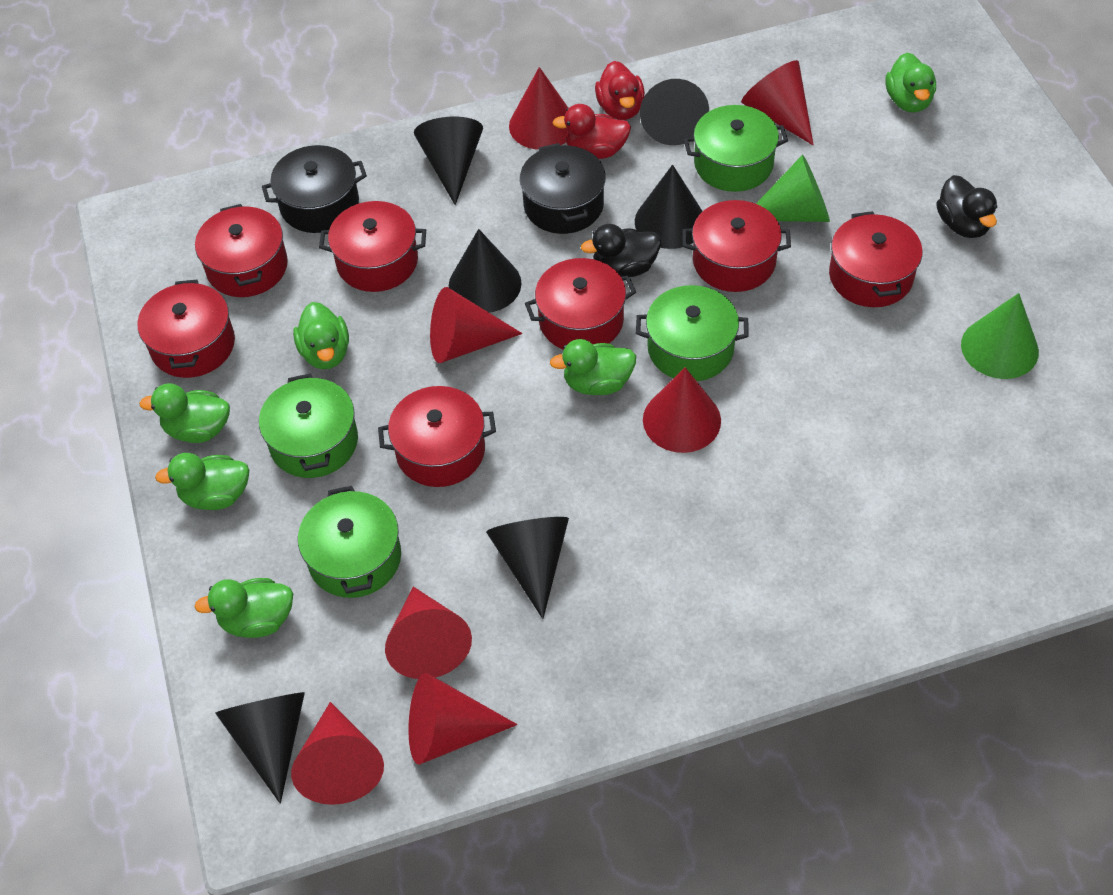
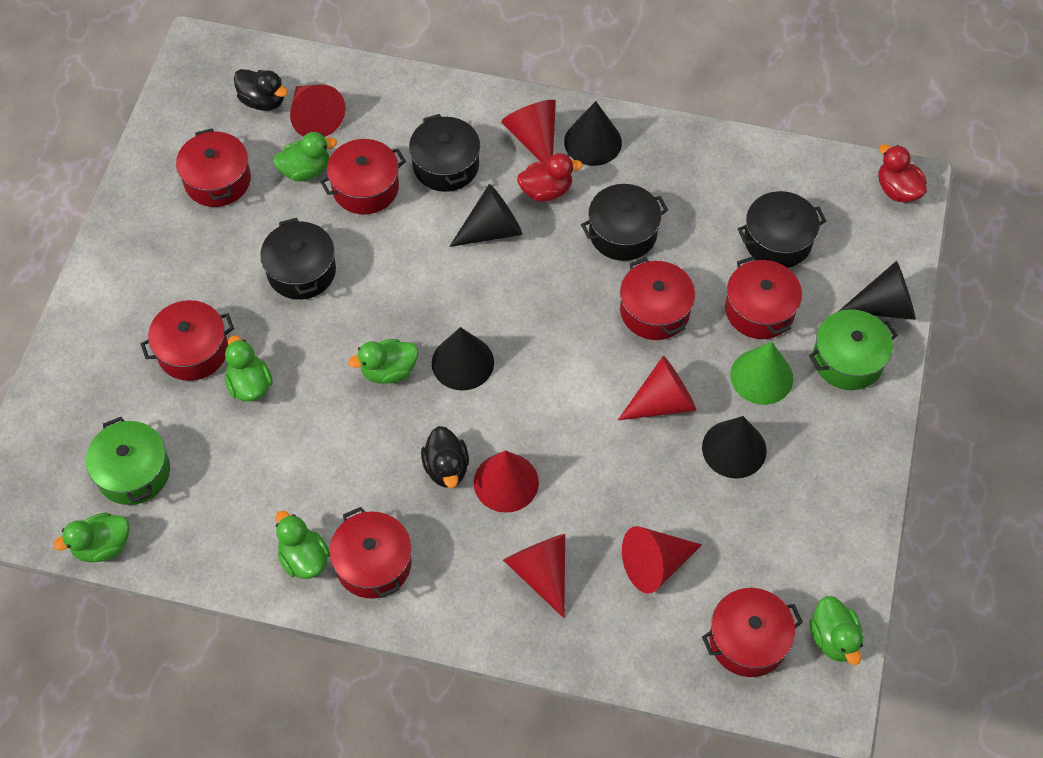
black cone: [215,692,305,804] [414,117,483,205] [449,229,522,313] [486,517,569,619] [635,165,703,249] [640,79,709,145] = 6 -> [432,327,494,391] [449,184,522,247] [564,101,622,166] [702,416,767,479] [838,261,916,320] = 5
black pot: [262,145,367,233] [520,143,606,234] = 2 -> [260,218,336,300] [409,114,480,192] [581,184,668,261] [738,191,826,268] = 4
green cone: [756,155,830,222] [961,293,1039,379] = 2 -> [730,342,793,405] = 1
green pot: [259,373,358,478] [298,486,401,598] [636,285,749,381] [683,105,788,192] = 4 -> [86,417,170,505] [809,309,898,390] = 2
red cone: [291,702,384,805] [385,587,472,679] [408,673,517,765] [430,287,522,363] [509,67,568,150] [643,367,721,453] [741,60,814,145] = 7 -> [290,84,346,137] [474,450,539,513] [501,100,556,162] [503,534,565,618] [618,356,696,420] [622,526,702,594] = 6

